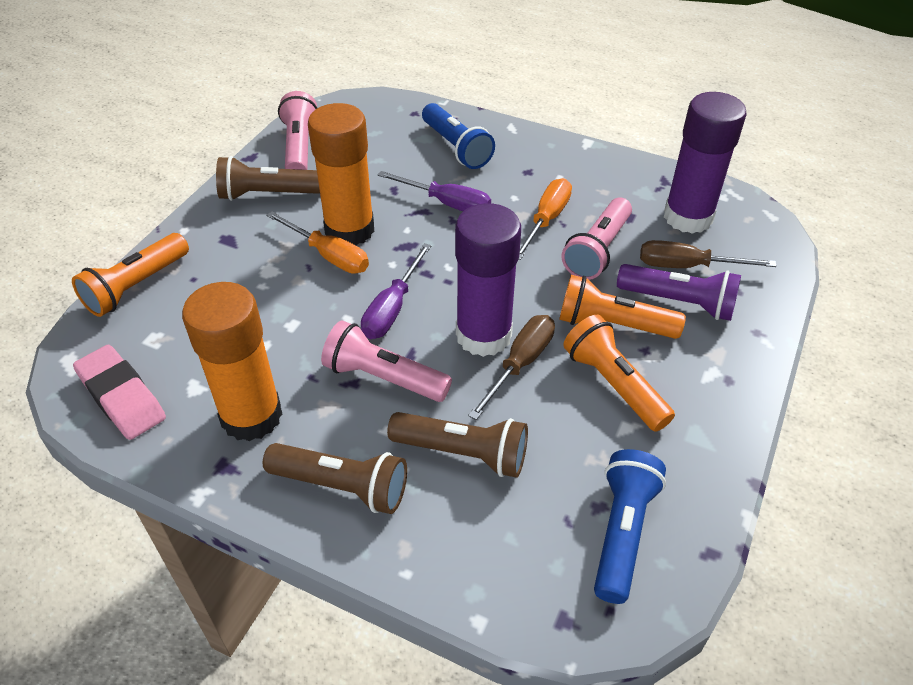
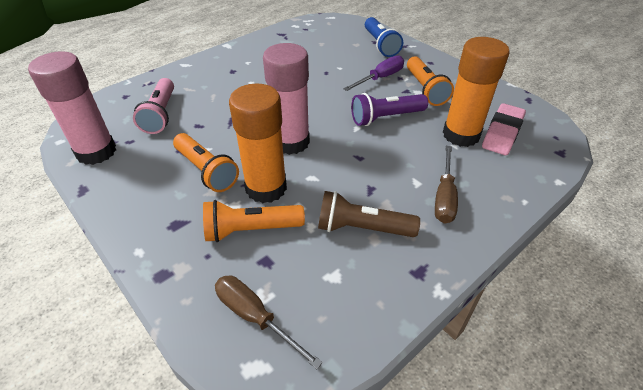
blue flashlight: [422,103,495,169] [594,449,666,604] = 2 -> [365,17,403,57] = 1
brown flashlight: [216,156,320,201] [263,443,407,514] [387,412,528,478] = 3 -> [318,191,420,237] = 1
orange screwdriver: [266,211,369,274] [519,178,572,260] = 2 -> none = 0
pink flashlight: [278,91,317,170] [321,320,452,402] [561,198,632,280] = 3 -> [133,78,174,134] = 1
pink glue stick: none = 0 -> [28,51,116,165] [263,43,310,155] = 2
purple glue stick: [455,203,521,357] [664,92,747,234] = 2 -> none = 0
purple screwdriver: [361,243,432,339] [378,171,491,211] = 2 -> [343,55,404,91] = 1

